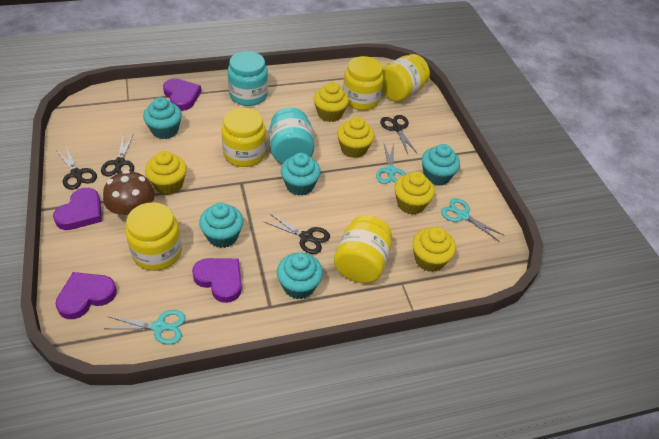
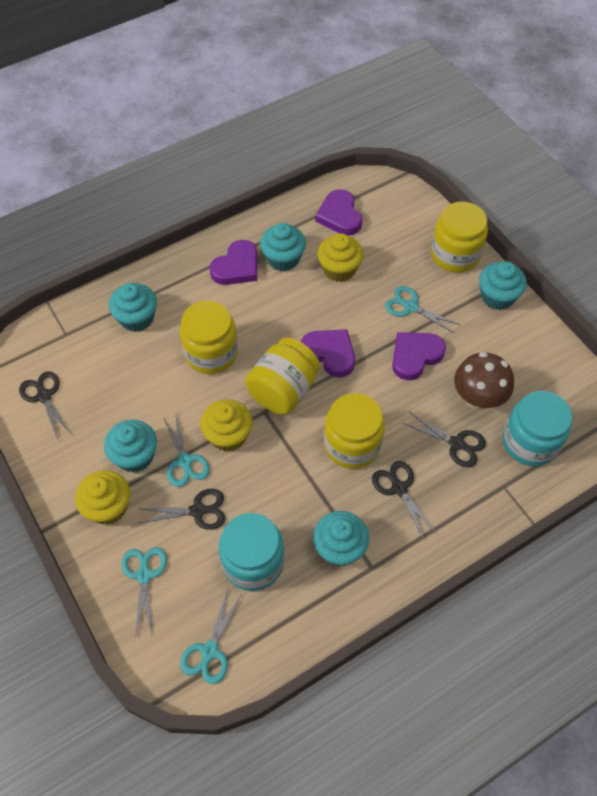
turquoise scissors: [104,310,186,345] [376,143,406,184] [441,198,505,241] = 3 -> [121,547,167,637] [163,414,210,487] [180,589,241,684] [385,286,460,333] = 4
yellow cupcake: [145,151,187,195] [314,82,349,122] [337,117,374,158] [395,172,435,215] [412,227,456,272] = 5 -> [75,470,130,525] [200,399,252,452] [317,234,364,282] = 3
yellow jar: [125,202,182,271] [222,108,266,167] [334,215,392,283] [343,56,384,110] [382,54,430,102] = 5 -> [180,301,238,374] [245,338,320,415] [324,393,385,469] [431,202,488,272] = 4

